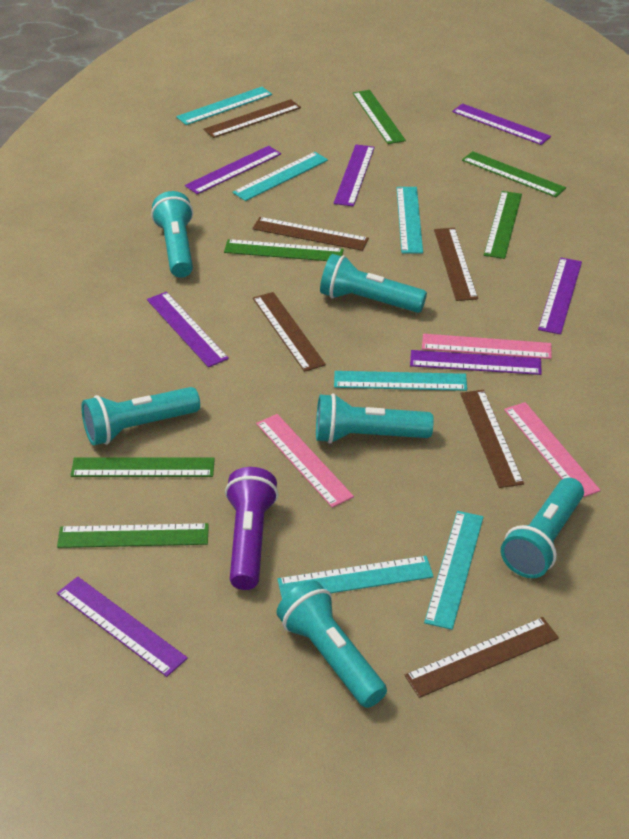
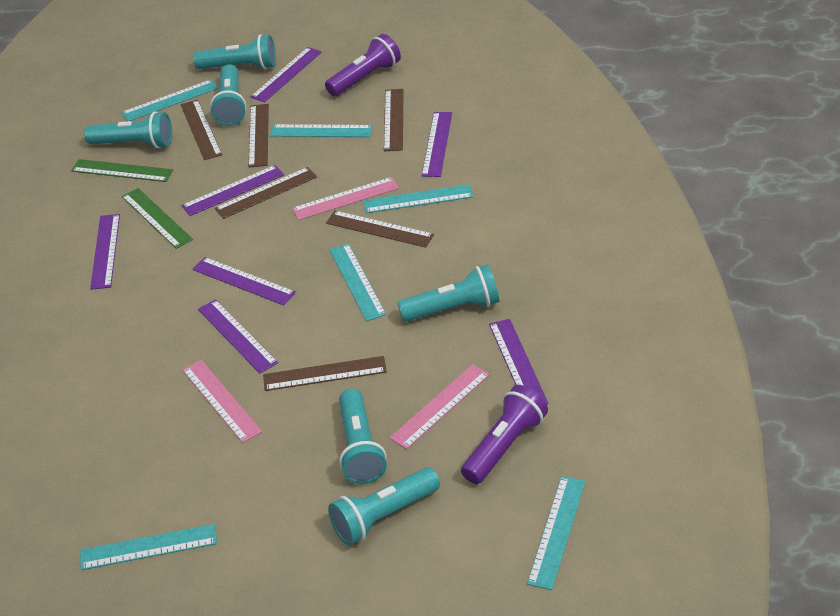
green ruler: [57,523,209,548] [70,457,215,477] [224,239,344,261] [353,90,406,144] [462,151,566,197] [484,191,522,259] = 6 -> [71,159,173,182] [122,188,193,249] = 2
purple flashlight: [225,467,278,590] = 1 -> [325,34,401,96] [461,385,548,484] = 2

